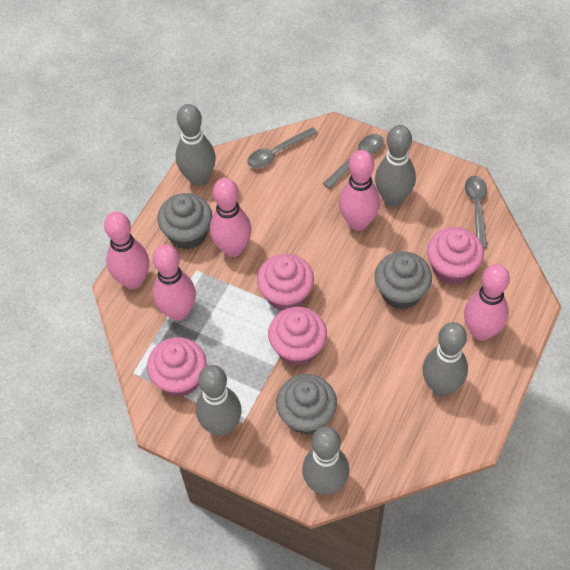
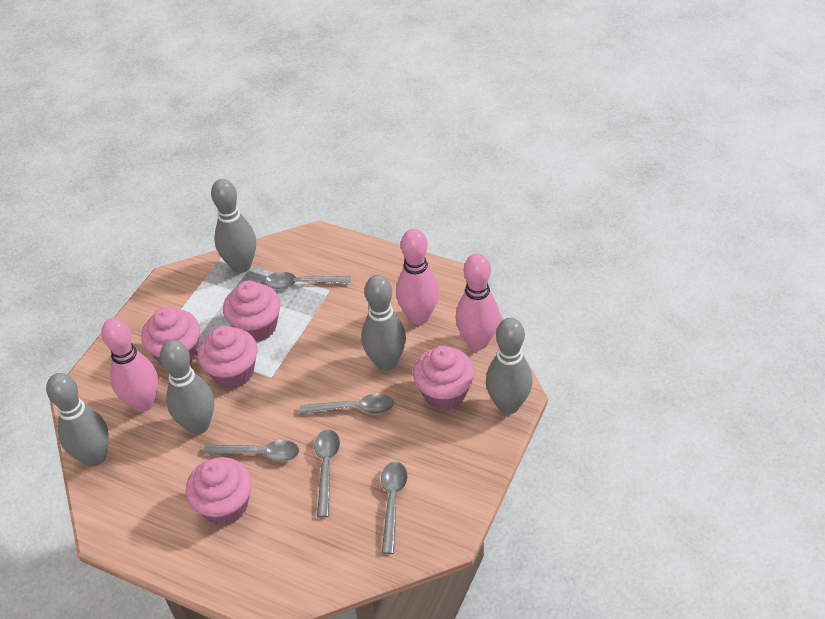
grey cupcake: [157,193,213,249] [276,374,337,435] [375,251,432,310] = 3 -> none = 0
grey spoon: [247,127,318,168] [323,134,384,189] [465,176,487,249] = 3 -> [203,440,299,462] [265,272,351,289] [299,393,394,414] [314,429,340,517] [381,462,407,554] = 5
pink bowling pin: [104,212,149,289] [153,244,196,321] [210,178,251,257] [339,150,380,231] [464,264,510,340] = 5 -> [101,318,158,412] [396,229,439,325] [456,254,500,350] = 3
pink cupcake: [147,337,207,397] [257,254,314,311] [268,307,327,366] [427,227,484,285] = 4 -> [141,307,200,366] [186,457,252,526] [198,326,258,389] [223,281,281,342] [413,346,475,410] = 5

